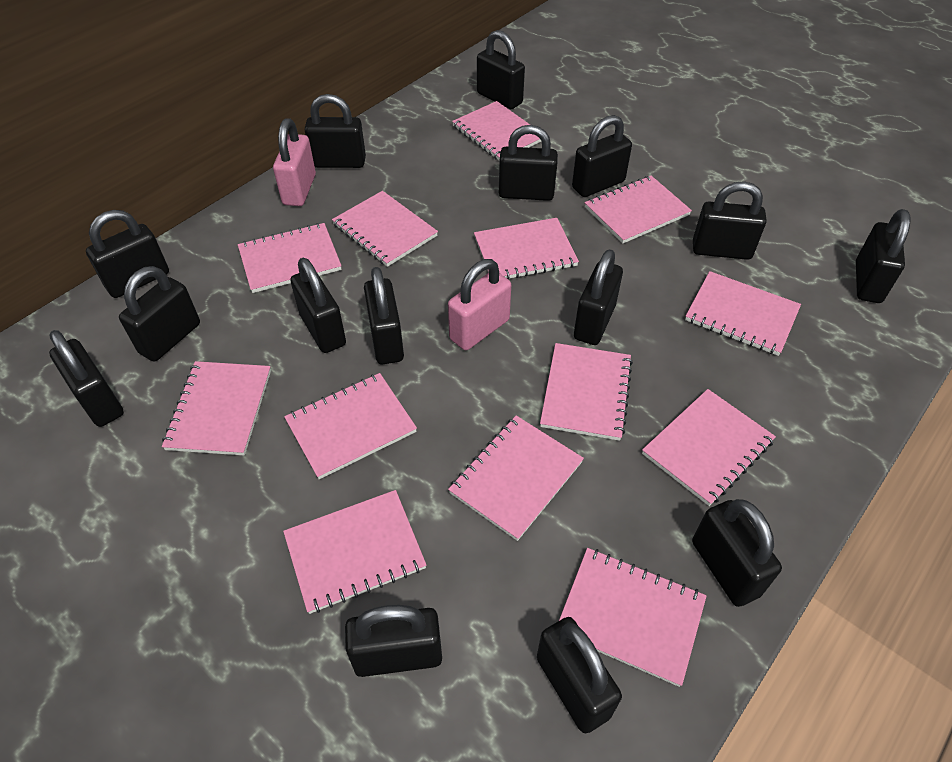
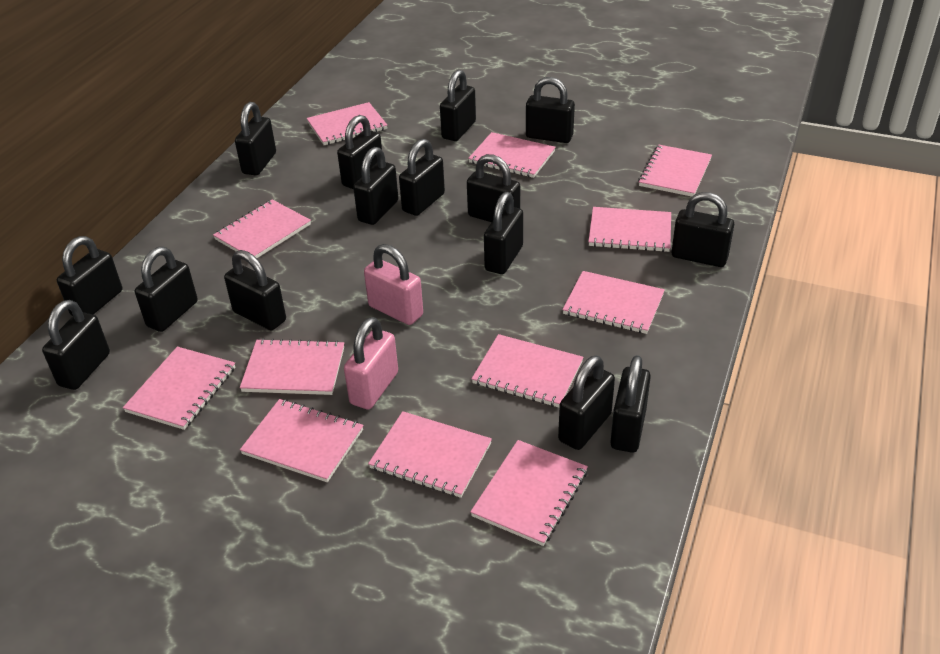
pink notebook: [162,361,271,455] [238,223,342,293] [283,490,426,614] [284,373,417,479] [332,191,438,267] [448,416,584,541] [452,101,542,161] [474,218,579,280] [540,343,633,441] [559,548,707,687] [585,176,692,244] [642,389,776,506] [685,271,801,356] = 13 -> [123,347,235,430] [213,199,311,258] [240,338,344,395] [240,399,363,482] [307,102,387,145] [368,411,492,498] [468,132,556,178] [470,440,588,546] [472,334,584,407] [562,271,665,334] [588,207,671,252] [638,145,712,197] = 12

